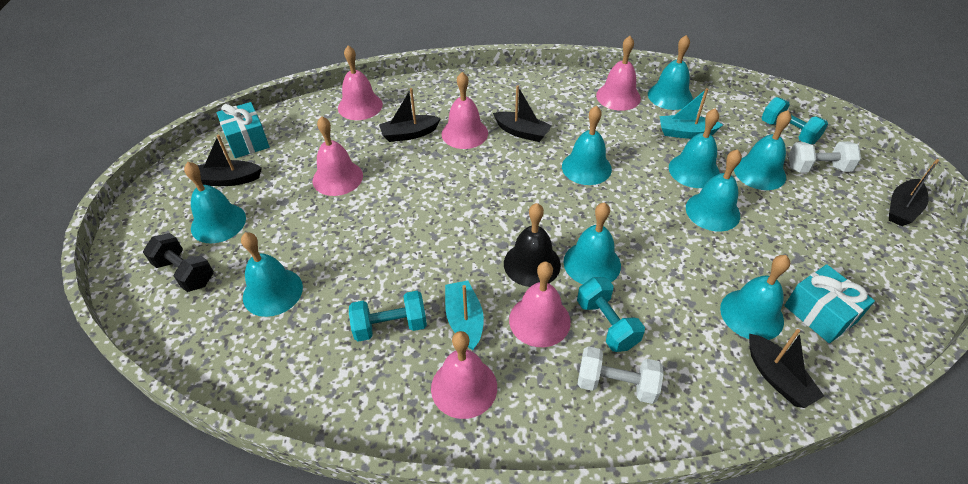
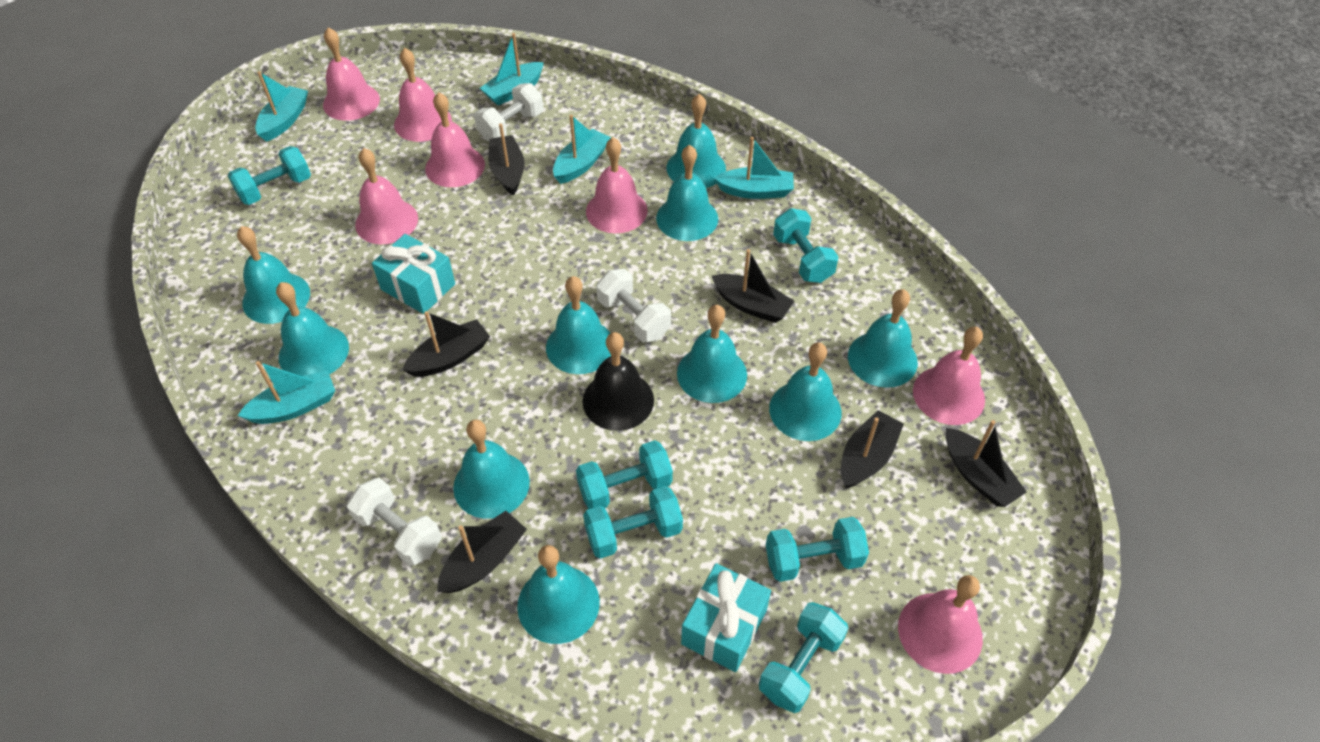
black boat: [198,135,262,186] [379,88,441,142] [493,85,552,142] [749,329,824,408] [889,159,939,226] = 5 -> [402,311,490,377] [437,511,527,593] [488,123,525,196] [712,249,794,323] [841,410,904,489] [946,420,1027,507] = 6
black dumbbell: [143,233,214,292] = 1 -> none = 0
pink bell: [313,116,363,196] [338,45,383,120] [431,331,497,419] [442,72,488,149] [509,262,571,347] [596,36,641,111] = 6 -> [323,27,380,121] [355,148,418,244] [394,48,452,142] [425,92,485,187] [586,137,648,233] [898,575,983,674] [913,327,985,425] = 7
turquoise bell: [184,162,246,243] [241,232,303,317] [562,105,612,185] [564,202,621,284] [648,35,693,110] [669,108,720,188] [686,149,742,232] [720,255,790,340] [734,110,791,190] = 9 -> [237,226,310,324] [276,282,349,376] [453,420,530,519] [517,545,600,644] [546,276,611,374] [656,145,718,241] [667,94,726,188] [677,305,747,403] [769,343,842,441] [848,289,918,388] = 10
turquoise boat: [445,280,484,351] [660,88,723,139] = 2 -> [238,361,335,424] [255,71,308,142] [480,33,544,105] [553,115,611,184] [714,137,794,199] = 5
turquoise dumbbell: [349,291,427,342] [577,277,645,352] [761,97,828,144] = 3 -> [228,146,311,205] [576,440,673,509] [583,486,683,559] [759,602,848,713] [766,517,869,582] [773,208,839,283] = 6
white dumbbell: [578,346,664,404] [788,141,861,173] = 2 -> [347,478,442,566] [474,83,543,141] [596,269,671,343] = 3

